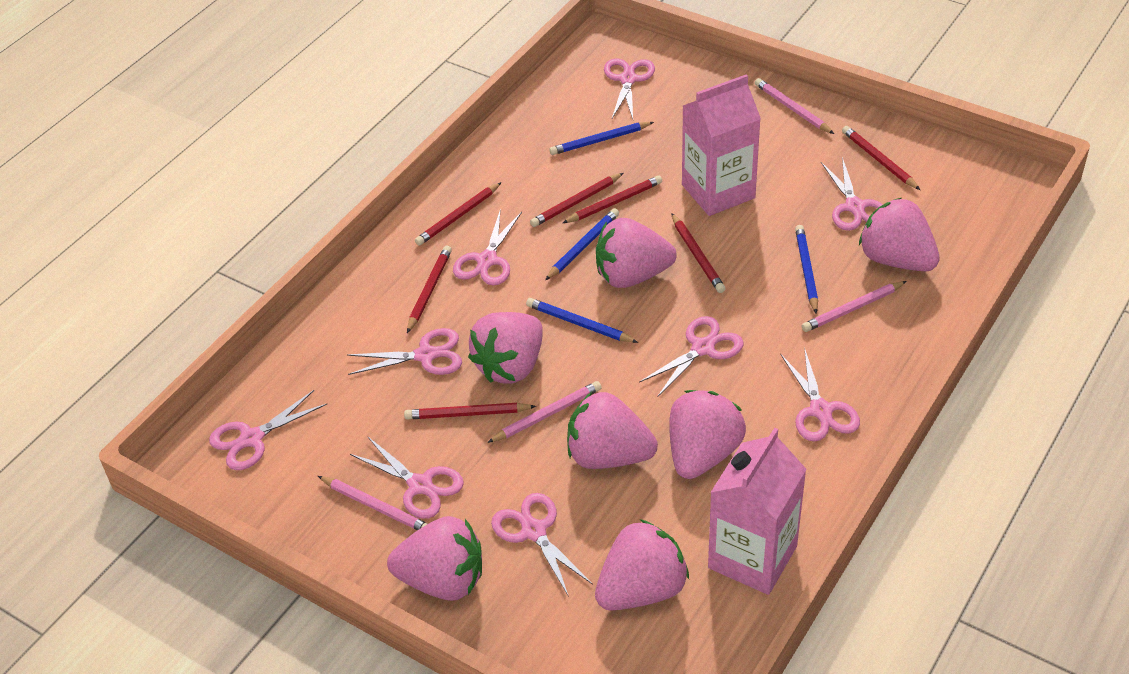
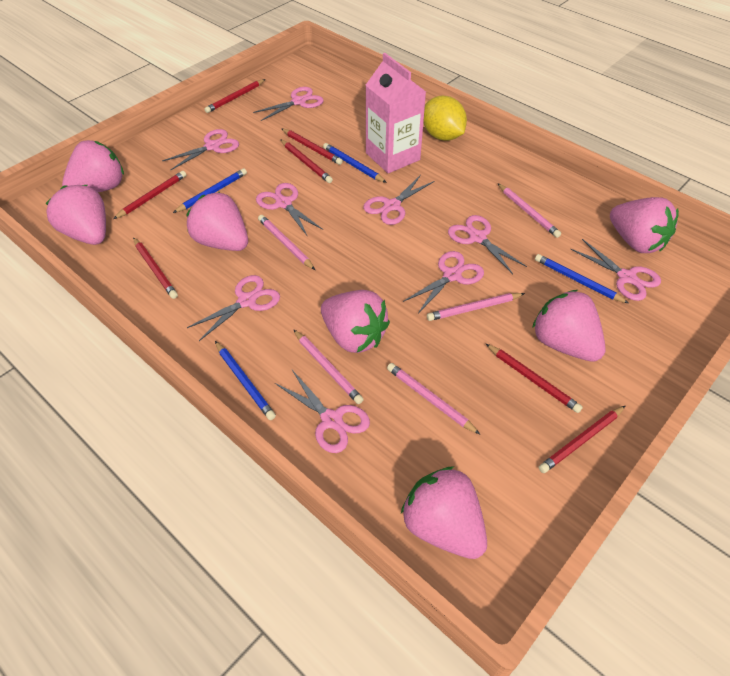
pink carton: [682,74,761,216] [708,427,806,595] = 2 -> [366,53,426,173] = 1
pink pencil: [318,476,428,531] [487,381,602,443] [755,78,834,134] [802,281,907,332] = 4 -> [258,215,315,270] [293,329,364,404] [387,363,480,434] [427,293,525,321] [497,183,561,238] = 5
yellow lemon: none = 0 -> [423,96,467,141] = 1

